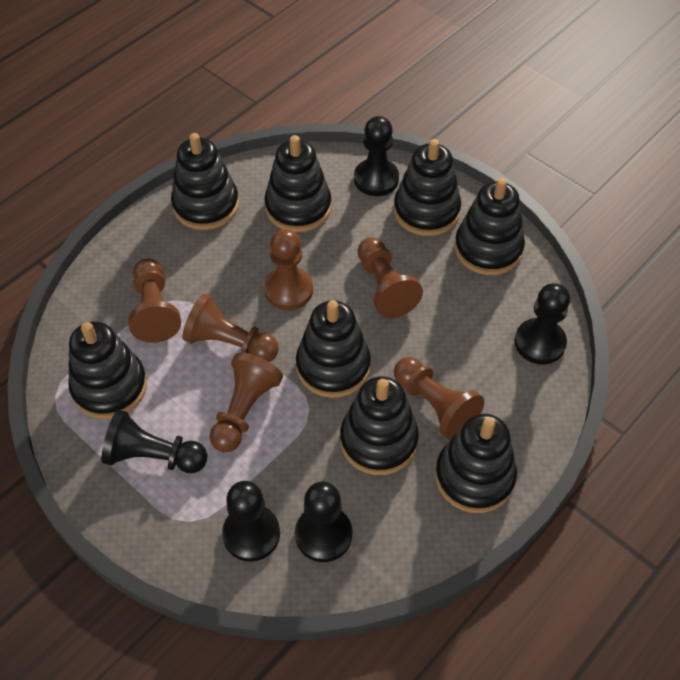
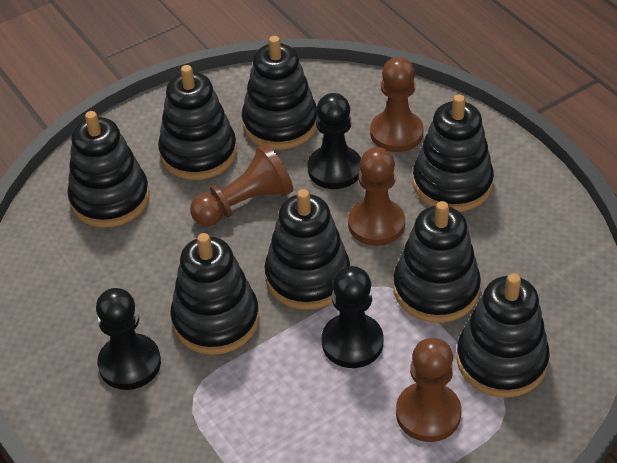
black pawn: [101,409,207,473] [222,481,280,562] [295,481,352,562] [354,116,399,196] [515,283,570,364] = 5 -> [96,288,161,390] [308,93,361,189] [322,266,383,368] = 3
brown pawn: [128,258,181,343] [183,294,279,362] [210,353,283,452] [264,229,313,310] [358,237,423,318] [394,357,484,440] = 6 -> [190,143,293,226] [348,147,405,246] [370,57,424,152] [396,338,461,442] = 4

